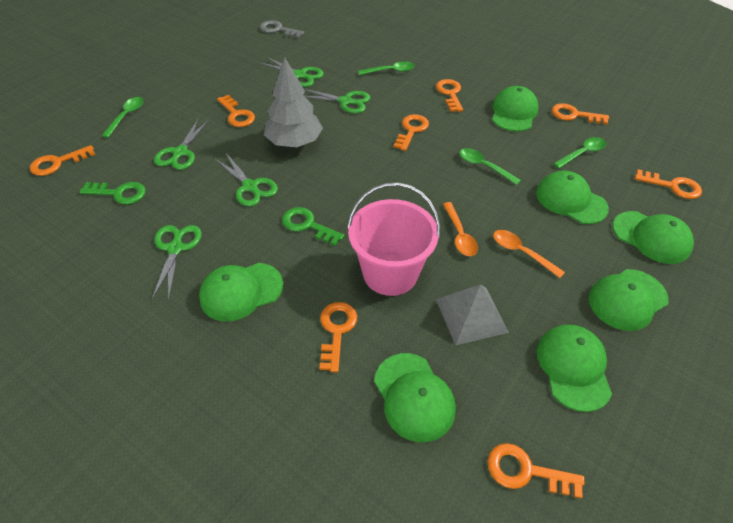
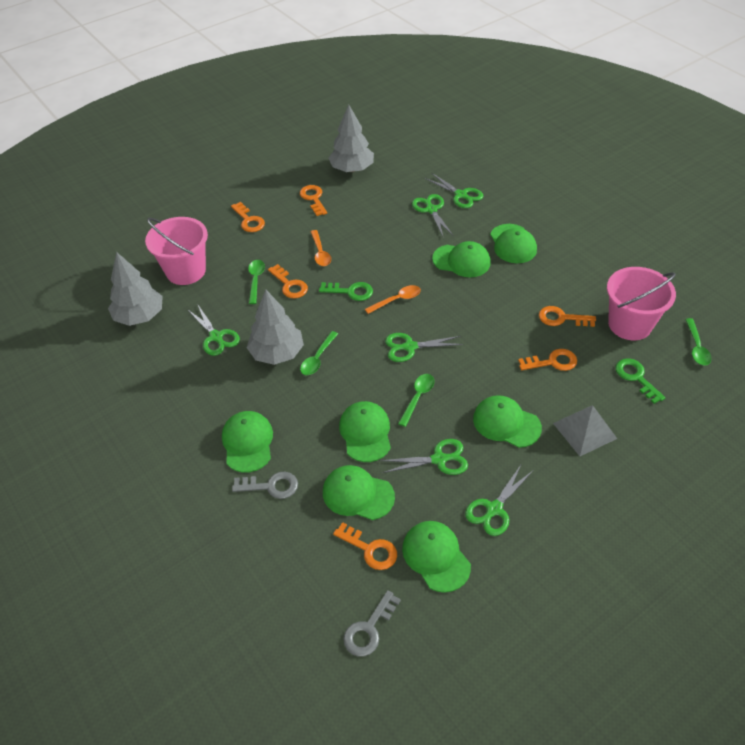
green scissors: [152,225,202,301] [154,118,209,170] [215,153,278,206] [259,57,324,87] [304,89,370,113] = 5 -> [187,304,240,356] [380,439,468,475] [385,333,463,362] [412,194,453,238] [425,173,483,208] [465,465,533,536] = 6
grey key: [260,20,304,38] = 1 -> [232,472,298,499] [343,590,401,657] = 2
grey tree: [264,57,323,147] = 1 -> [108,252,163,326] [247,290,304,365] [328,104,374,172] = 3
orange key: [30,145,95,176] [217,95,255,127] [319,302,357,372] [394,114,429,151] [436,79,463,112] [487,443,585,498] [551,103,609,124] [635,169,702,199] = 8 -> [231,202,265,232] [268,264,308,298] [300,185,327,216] [333,522,397,570] [518,349,577,371] [539,306,596,327] = 6
pink bucket: [347,182,440,296] = 1 -> [145,217,208,285] [607,267,676,340] = 2

